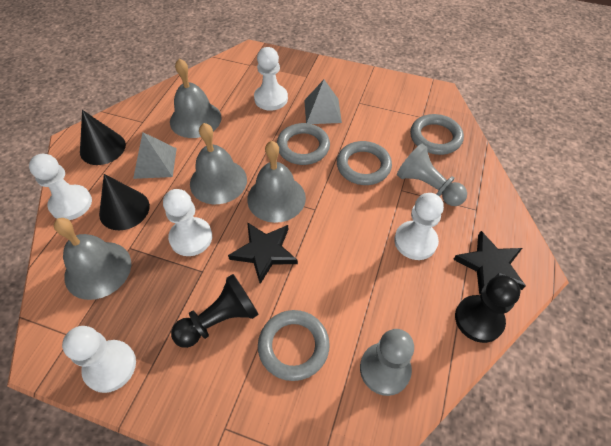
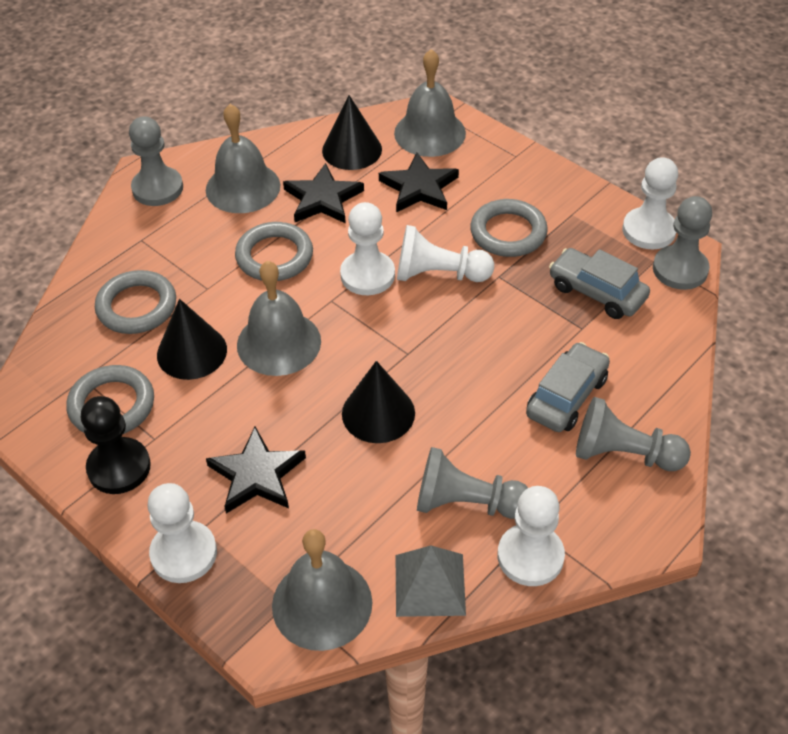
black cone: [80,110,126,165] [99,174,150,230] = 2 -> [157,299,227,380] [322,95,382,170] [342,361,415,443] = 3
black pawn: [171,274,259,348] [455,275,521,343] = 2 -> [81,396,151,494] = 1
black star: [228,222,298,284] [453,231,526,295] = 2 -> [206,427,306,514] [283,163,364,224] [379,153,459,212] = 3
grey car: none = 0 -> [526,342,610,432] [549,248,650,319] = 2
grey pawn: [360,329,414,396] [397,144,467,206] = 2 -> [129,116,183,206] [417,447,528,519] [576,397,691,471] [653,196,712,290] = 4
grey pyramid: [133,132,177,179] [304,80,342,124] = 2 -> [395,546,466,617] = 1

